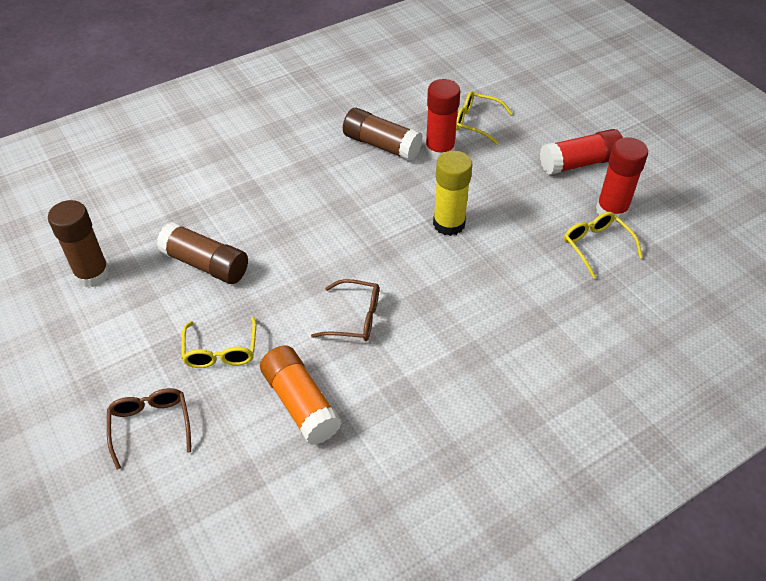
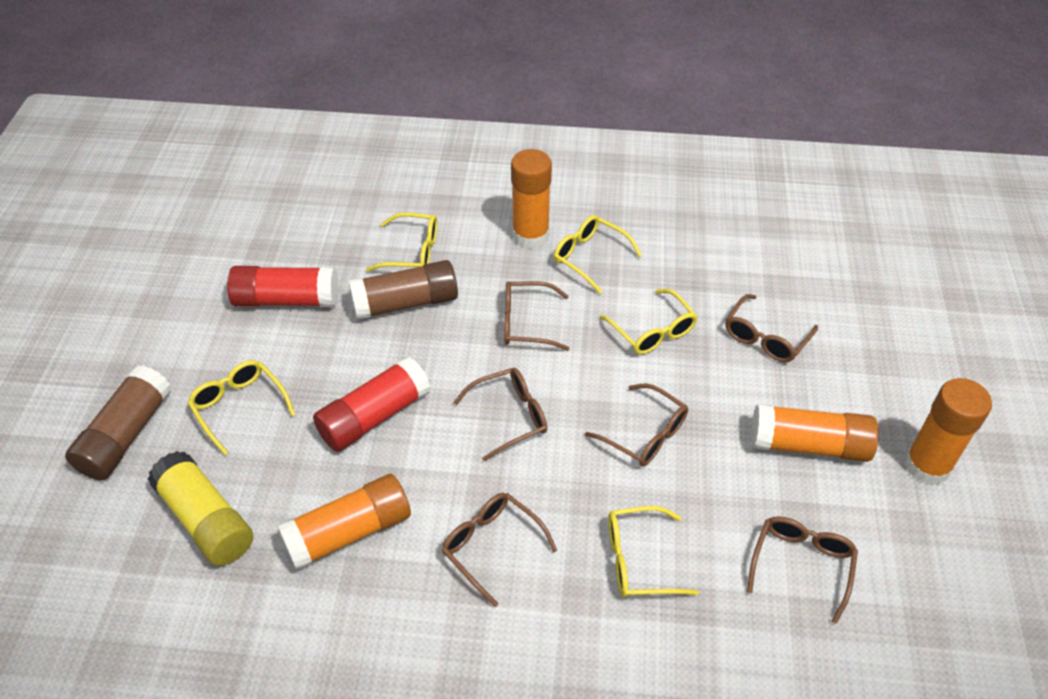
brown glasses: [107,388,191,470] [311,279,379,341] = 2 -> [441,492,557,607] [453,368,547,462] [504,281,570,351] [585,383,688,466] [725,294,818,362] [747,516,858,624] = 6
brown glue stick: [48,200,110,287] [157,222,248,284] [343,108,423,161] = 3 -> [65,365,172,480] [349,260,458,320] = 2
orange glue stick: [260,345,342,445] = 1 -> [277,474,411,570] [511,149,552,248] [751,404,879,462] [904,378,992,485] = 4
red glue stick: [425,79,460,160] [540,129,623,175] [596,137,648,222] = 3 -> [227,266,339,307] [313,356,431,452] = 2
yellow glasses: [181,317,256,368] [456,91,513,145] [564,212,643,279] = 3 -> [188,360,296,455] [366,213,437,272] [554,215,642,294] [600,289,698,355] [608,506,699,597] = 5

